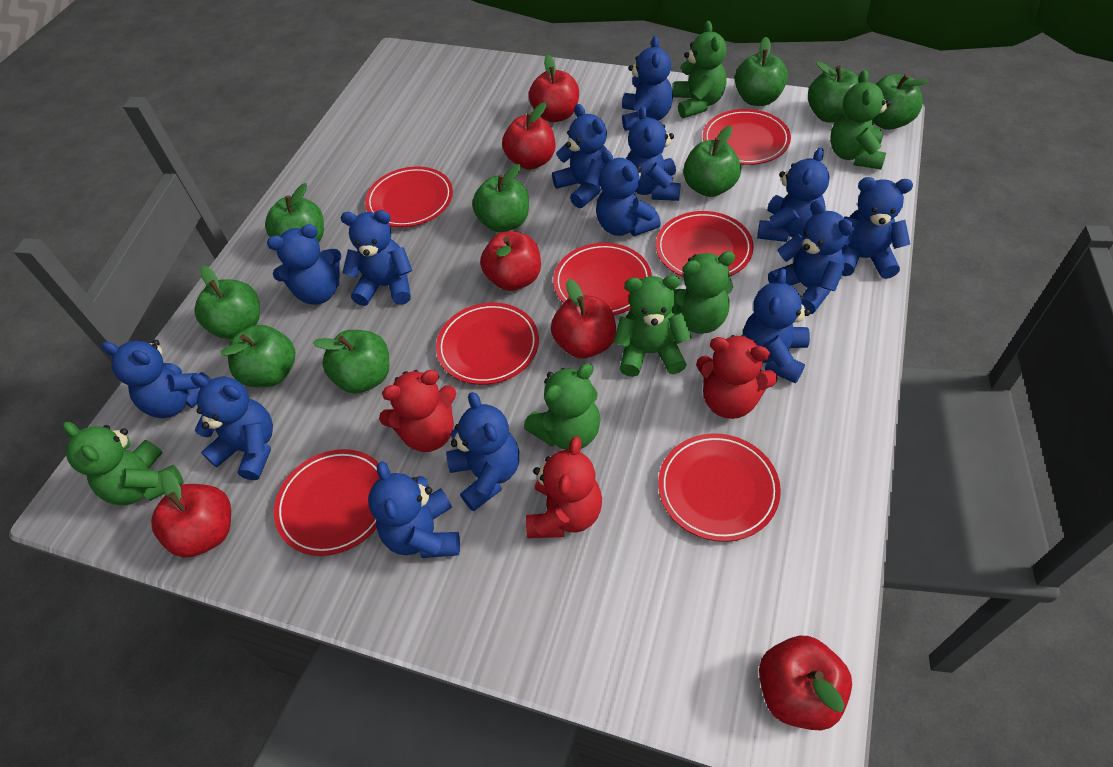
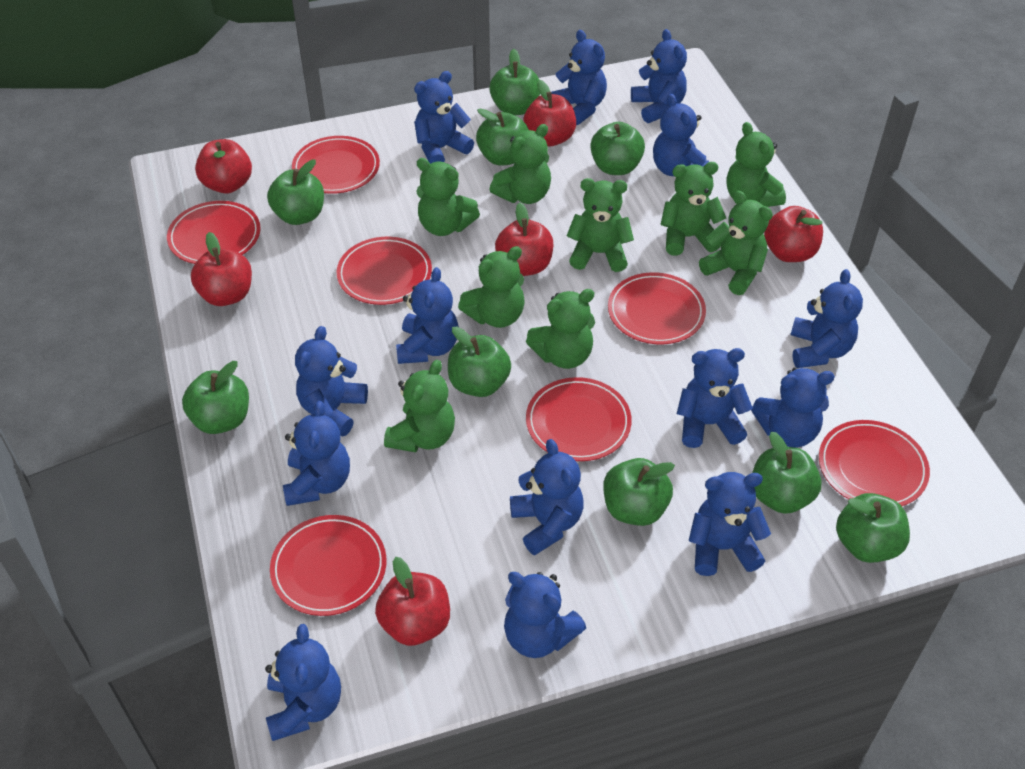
green teddy bear: [63,422,184,505] [524,363,601,450] [614,275,692,377] [672,251,735,334] [673,21,727,118] [830,70,891,170] = 6 -> [384,360,455,452] [416,158,480,236] [458,246,525,328] [489,124,551,204] [526,289,595,369] [567,178,634,272] [660,162,726,256] [699,191,773,295] [727,122,786,207] = 9
red teddy bear: [379,370,456,452] [526,436,602,538] [696,335,778,419] = 3 -> none = 0

